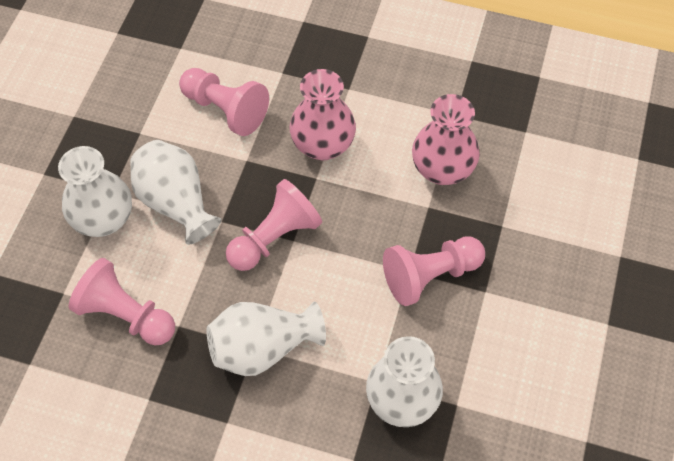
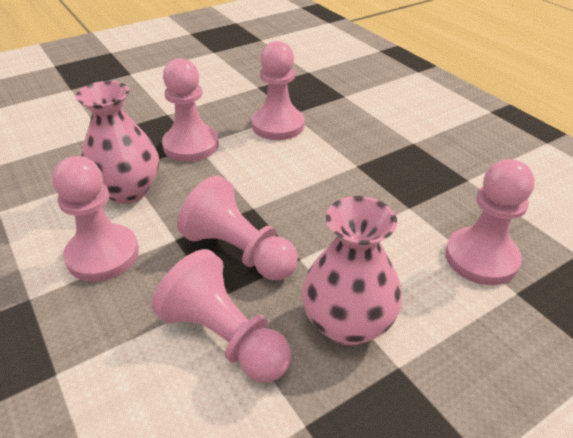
pink pawn: [69,258,175,345] [179,68,269,136] [226,179,322,271] [383,237,485,306] = 4 -> [52,156,139,281] [152,249,291,383] [162,58,219,162] [177,176,298,280] [252,41,304,140] [445,159,535,285] = 6
white vase: [58,146,132,237] [130,140,222,245] [207,301,326,376] [366,336,443,427] = 4 -> none = 0

